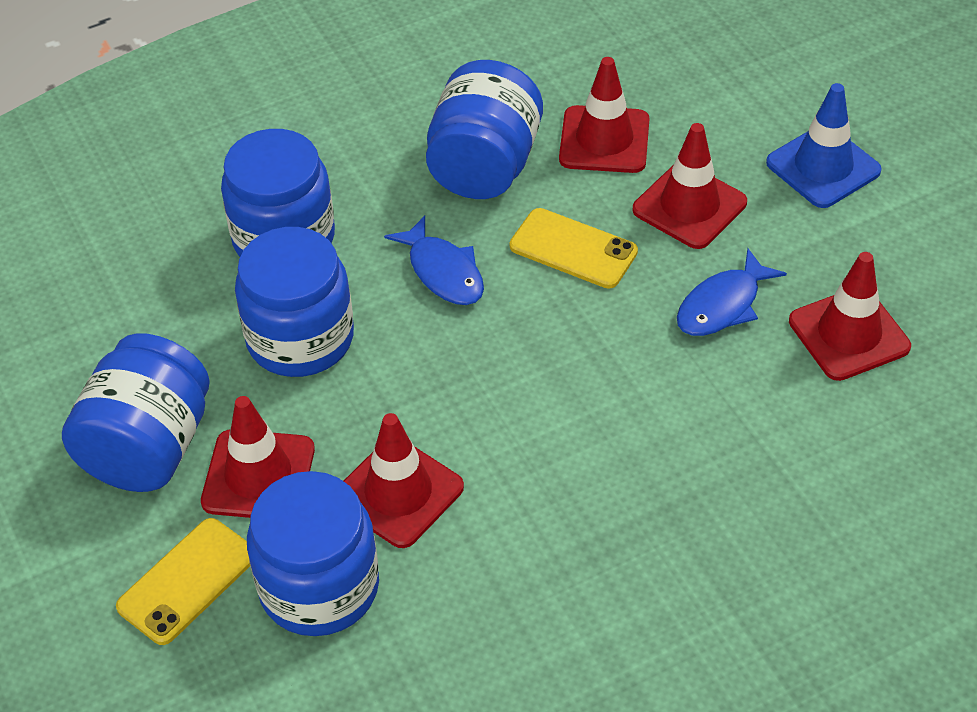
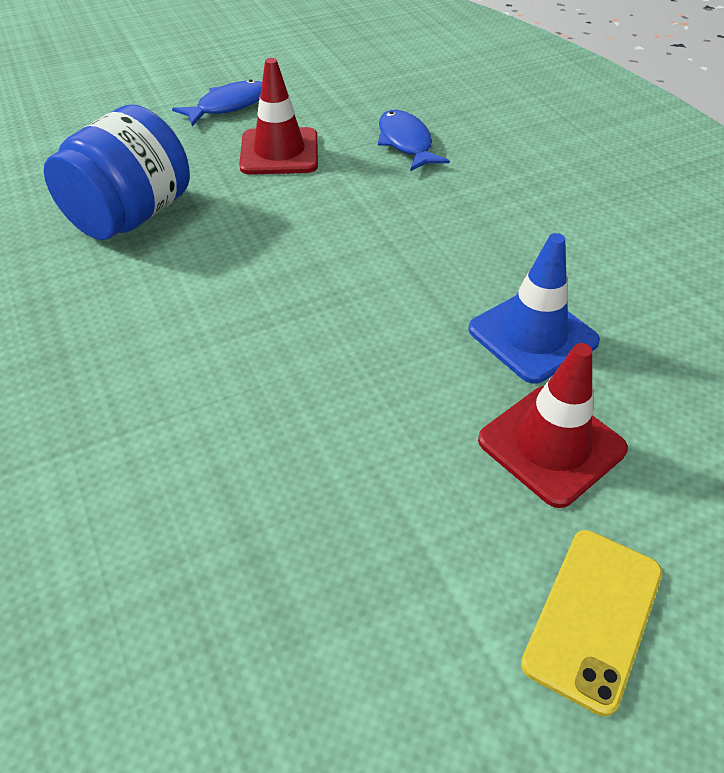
blue jar: [62,333,210,492] [221,129,335,257] [235,227,354,377] [247,471,379,636] [426,60,543,199] = 5 -> [43,104,190,240] = 1
red traffic cone: [201,396,315,518] [344,413,464,548] [559,57,650,173] [632,123,747,249] [789,252,911,381] = 5 -> [239,58,318,175] [478,343,628,508] = 2
yellow phone: [116,518,250,645] [510,208,638,289] = 2 -> [521,530,663,716] = 1

